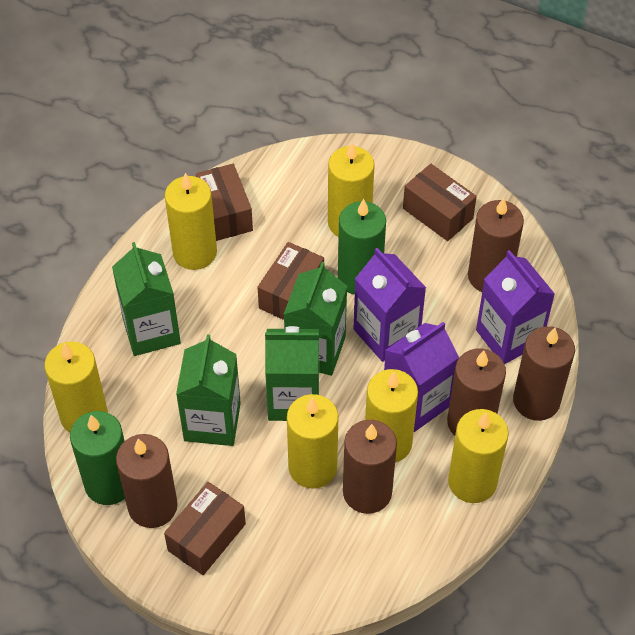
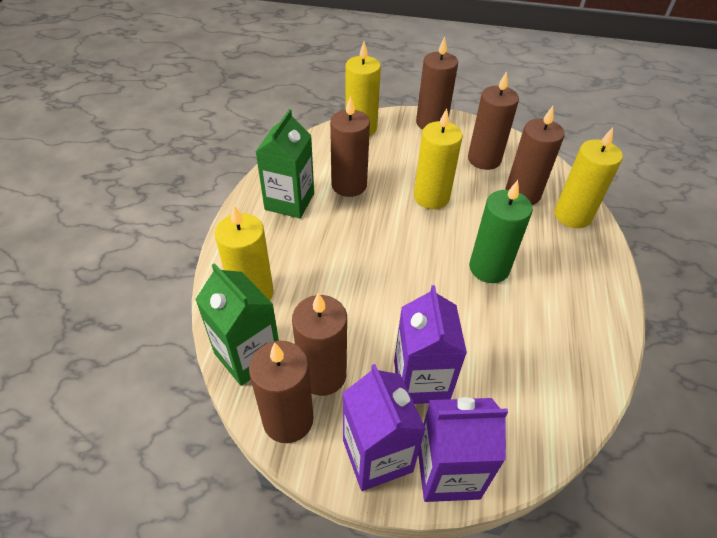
brown box: [164,482,246,575] [196,164,253,241] [258,242,324,320] [403,164,477,241] = 4 -> none = 0
brown candle: [116,434,178,528] [343,420,397,514] [447,349,506,436] [468,198,524,292] [513,326,575,421] = 5 -> [249,341,314,443] [292,293,347,396] [330,96,370,197] [416,37,458,130] [468,71,519,170] [505,106,565,205] = 6
green candle: [70,411,125,505] [338,199,386,295] = 2 -> [469,180,533,283] = 1
green carton: [112,242,181,356] [176,334,241,446] [265,326,319,421] [284,262,347,376] = 4 -> [195,263,279,386] [256,109,314,218] = 2
yellow candle: [44,342,108,433] [165,173,217,270] [287,394,339,489] [328,143,375,237] [365,369,418,463] [448,409,509,503] = 6 -> [215,205,274,300] [345,42,381,136] [414,108,463,209] [555,128,623,228] = 4

